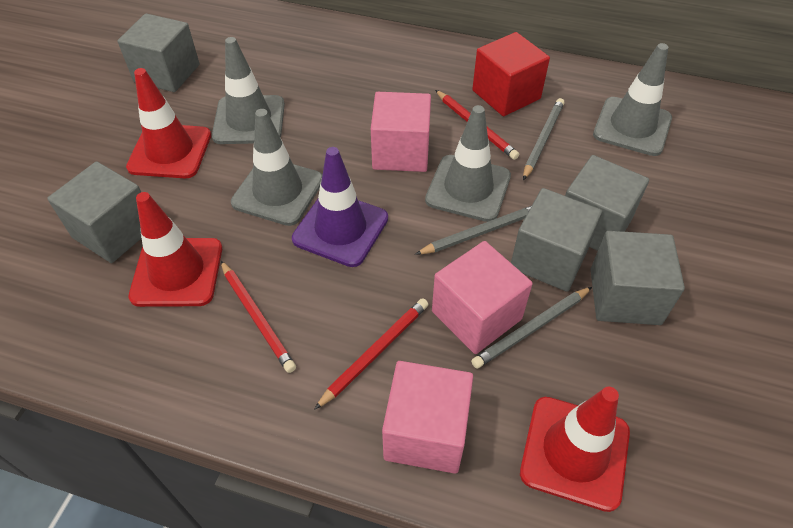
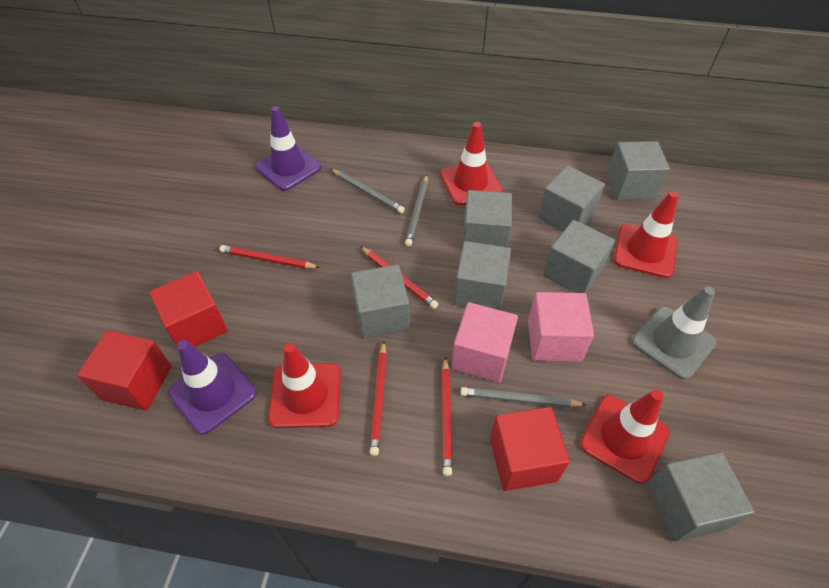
grey cube: [47,161,141,263] [118,13,200,92] [511,188,602,292] [565,155,649,251] [590,231,685,325] = 5 -> [351,265,410,339] [454,241,511,310] [462,190,512,247] [538,165,605,232] [543,220,615,293] [607,141,670,200] [647,452,755,542] = 7
grey traffic cone: [212,37,285,144] [231,109,322,226] [425,105,511,222] [593,43,672,156] = 4 -> [632,286,716,380] = 1
pink cube: [371,92,431,172] [382,361,473,474] [432,241,533,354] = 3 -> [451,302,518,383] [528,292,594,362] = 2
purple traffic cone: [292,147,388,267] = 1 -> [168,340,257,435] [255,106,322,191] = 2
red cube: [472,32,550,116] = 1 -> [77,330,172,411] [149,271,228,347] [490,407,570,491] = 3
red pencil: [220,260,296,373] [314,298,429,410] [435,90,519,160] = 3 -> [220,245,320,269] [360,246,438,309] [370,341,387,456] [442,356,452,476] = 4
red traffic cone: [126,68,211,178] [129,192,222,307] [520,387,630,512] = 3 -> [268,343,341,428] [440,122,503,205] [580,390,669,484] [614,191,678,278] = 4

